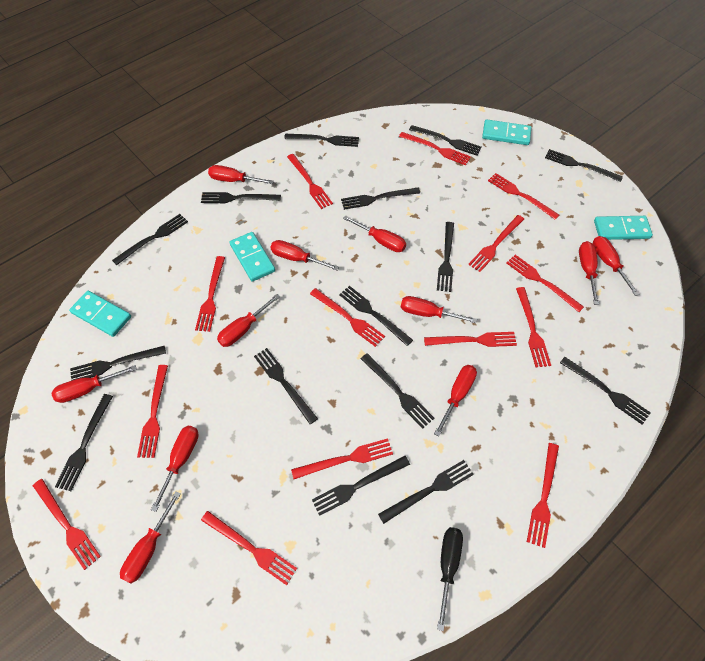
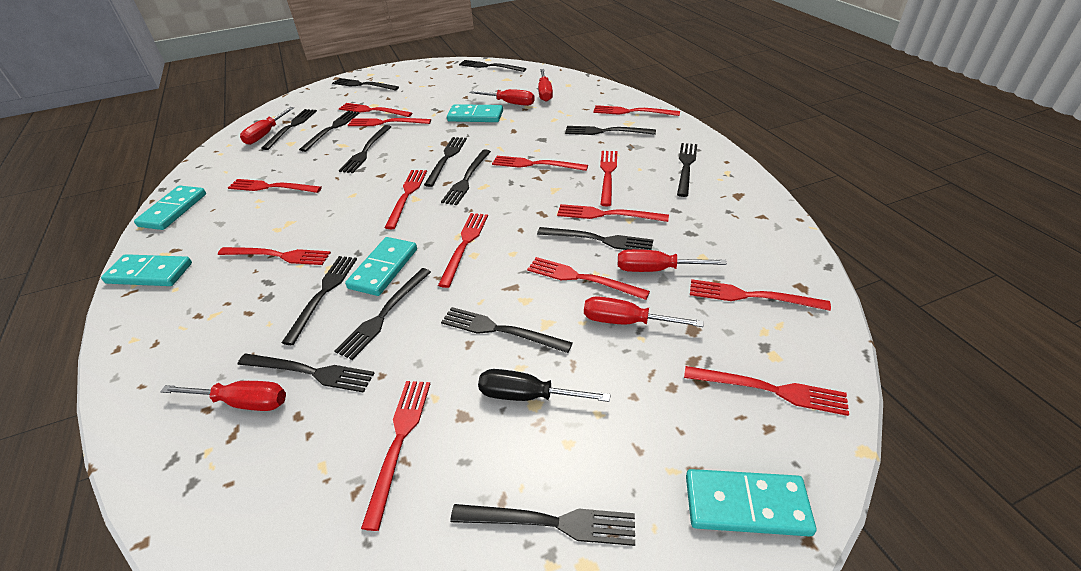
red screwdriver: [52,365,137,403] [120,491,181,583] [151,426,199,512] [208,165,274,184] [217,294,280,347] [270,240,339,270] [343,215,406,252] [401,296,477,323] [434,365,477,436] [579,241,599,305] [593,236,640,296] = 11 -> [160,381,286,411] [240,107,294,145] [469,89,535,106] [538,69,553,102] [584,296,704,327] [618,249,727,272] = 6
turquoise domino: [69,291,131,337] [230,232,275,282] [482,120,531,145] [594,216,653,240] = 4 -> [101,254,192,286] [134,185,206,230] [345,237,417,296] [447,104,503,122] [686,469,816,537] = 5

